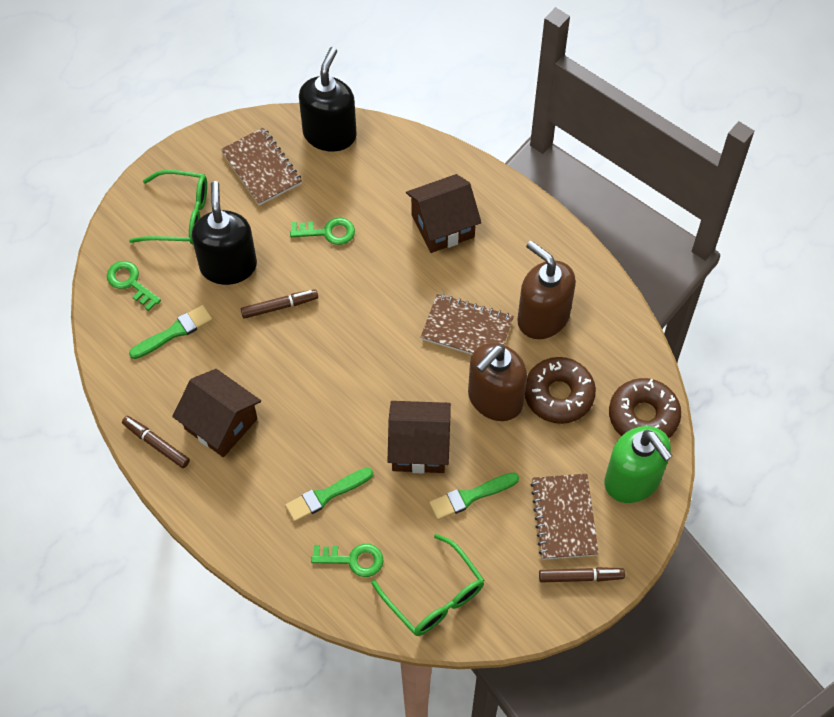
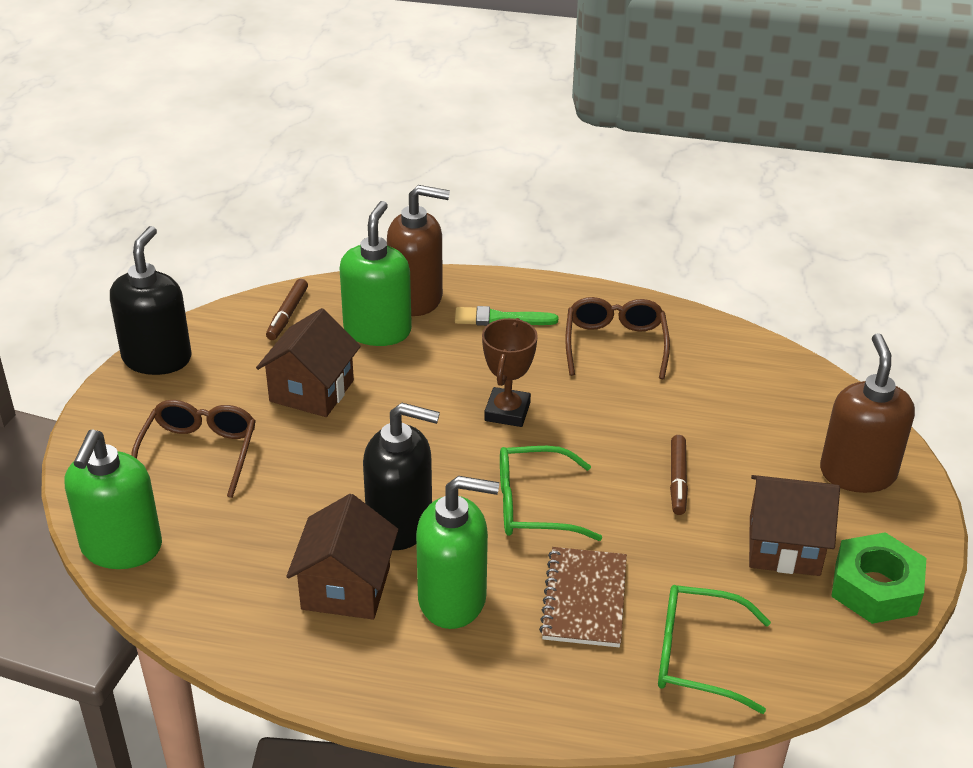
brown donut: [525,357,596,424] [609,378,681,438] = 2 -> none = 0
brown glasses: none = 0 -> [131,400,256,498] [565,297,670,379] = 2
brown marker: [122,416,190,468] [241,289,318,319] [539,567,625,583] = 3 -> [266,279,308,340] [670,435,688,515] = 2
brown notebook: [221,127,302,206] [421,293,514,355] [530,473,599,560] = 3 -> [539,547,627,647] = 1
brown trophy: none = 0 -> [482,318,538,427] = 1
green brush: [129,305,213,359] [285,468,373,522] [429,472,519,520] = 3 -> [455,306,558,326] = 1
green key: [107,261,161,311] [290,218,355,245] [311,544,384,577] = 3 -> none = 0
green nut: none = 0 -> [831,532,926,624] = 1
green soap dispenser: [605,426,672,503] = 1 -> [65,430,162,569] [339,201,412,346] [416,476,499,629] = 3

